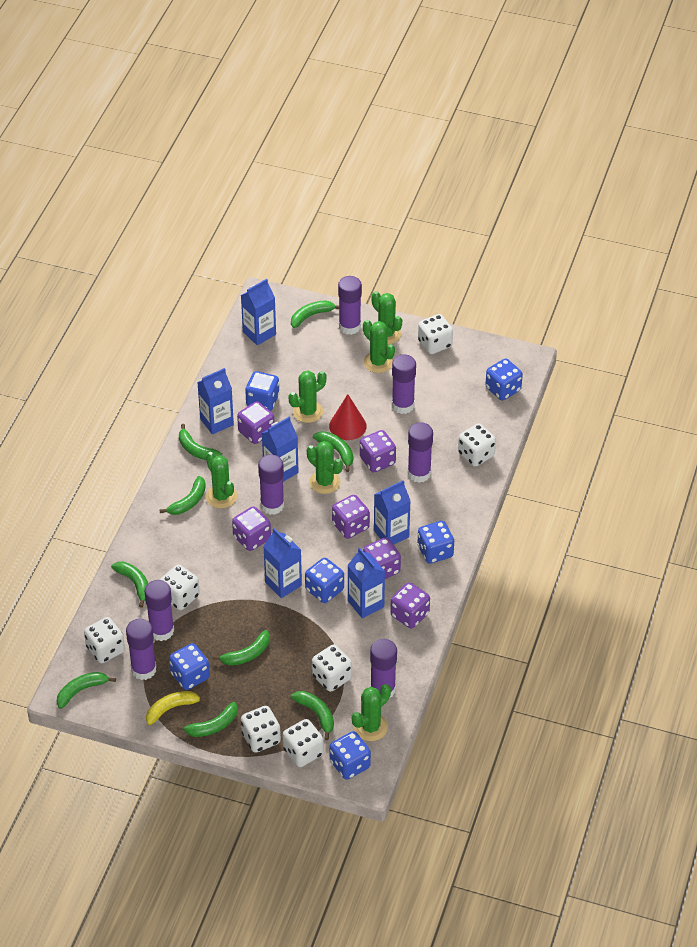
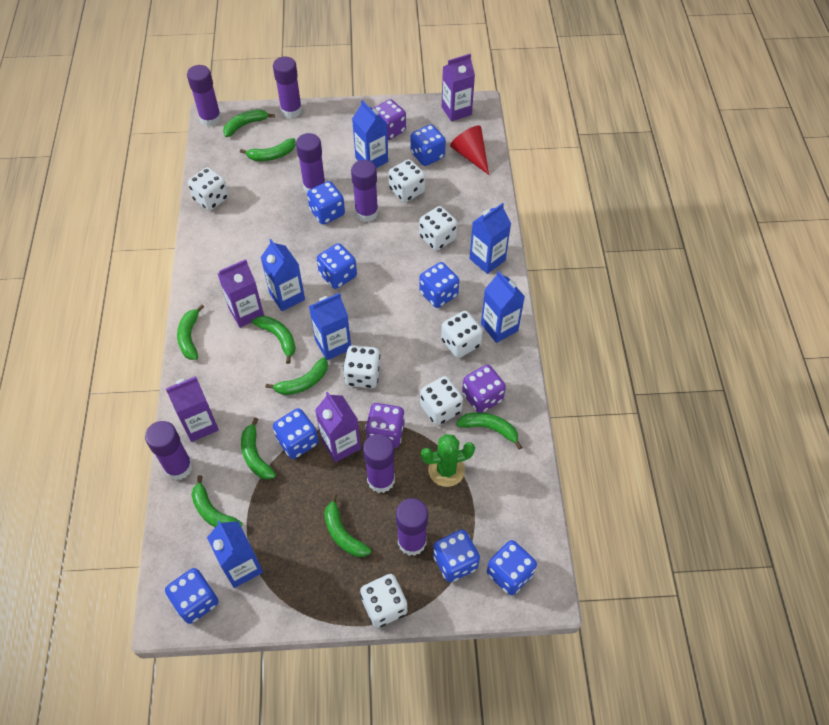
blue dice: [169,643,210,690] [245,371,280,411] [305,558,344,603] [330,731,371,780] [417,521,454,564] [485,359,523,400] = 6 -> [165,568,218,624] [273,408,319,459] [307,181,345,224] [317,243,357,289] [410,124,446,166] [419,262,459,308] [433,529,480,582] [487,540,537,595] = 8
green cactus: [206,452,237,508] [289,371,326,423] [307,441,343,494] [351,684,391,741] [363,320,395,373] [371,291,402,345] = 6 -> [421,434,475,487] = 1
purple carton: none = 0 -> [166,376,219,442] [218,259,264,328] [315,392,361,462] [442,54,475,122] = 4
purple dice: [232,506,271,551] [237,401,274,444] [332,495,370,539] [360,430,396,473] [363,538,401,579] [390,582,430,628] = 6 -> [365,403,405,448] [374,99,406,141] [462,365,506,413] = 3
yellow banana: [146,691,207,725] = 1 -> none = 0

